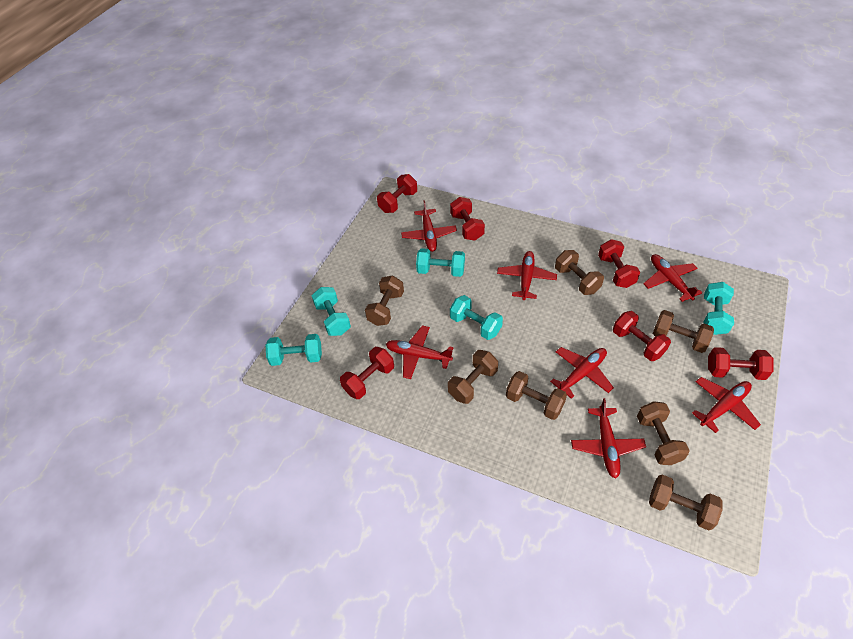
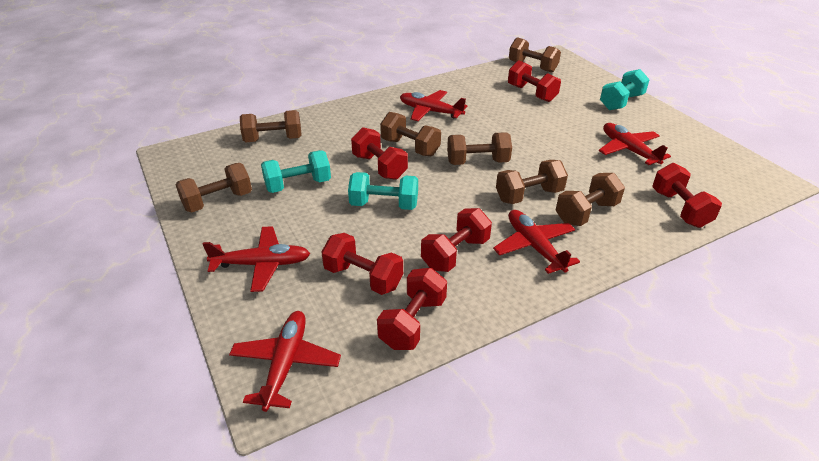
red plane: [386,325,453,379] [401,200,457,252] [497,251,557,300] [550,347,614,399] [571,398,646,479] [643,254,702,302] [692,377,761,433] = 7 -> [202,226,310,292] [229,311,341,412] [400,90,467,121] [493,210,580,274] [599,123,671,165] = 5
turquoise dumbbell: [265,334,322,366] [312,287,351,336] [416,248,465,277] [450,295,503,340] [703,282,734,335] = 5 -> [261,150,331,193] [348,172,418,210] [600,69,650,110] = 3

